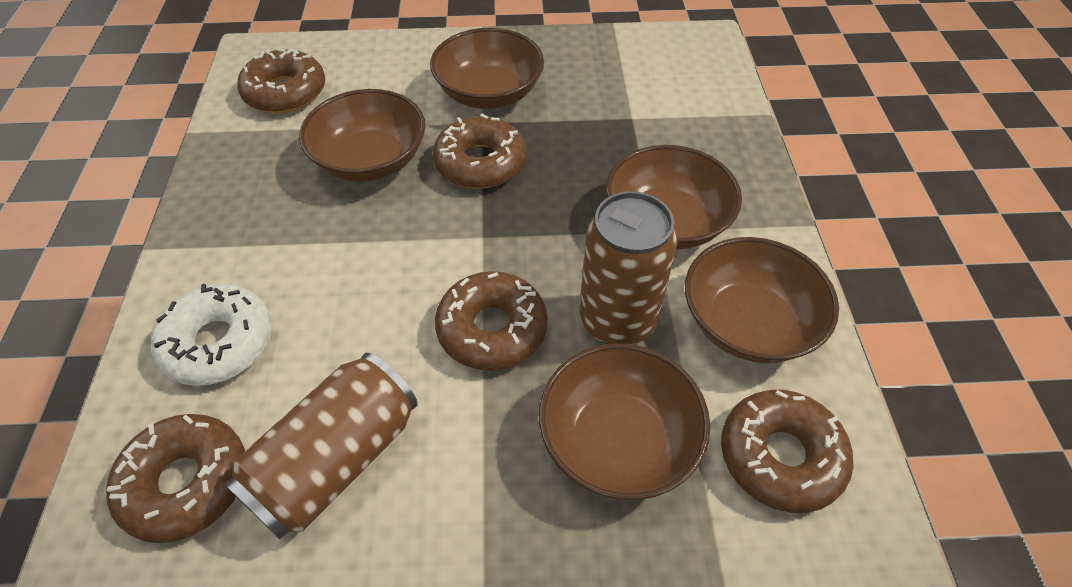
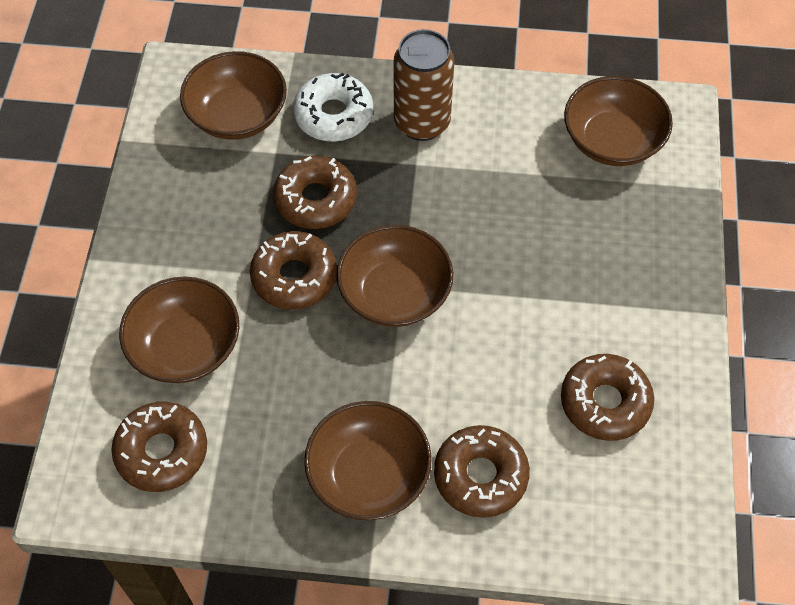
brown can: [225,353,418,539] [580,191,678,345] = 2 -> [393,29,455,141] = 1

